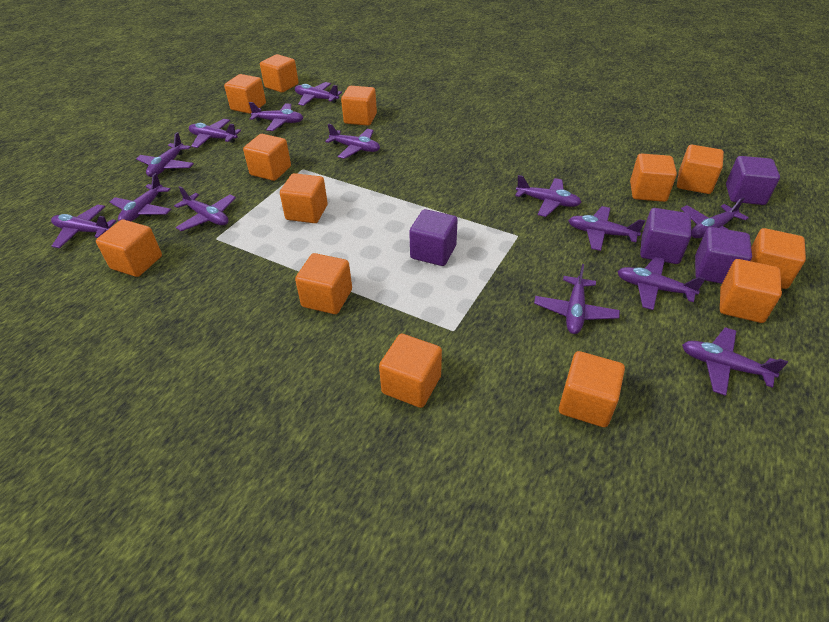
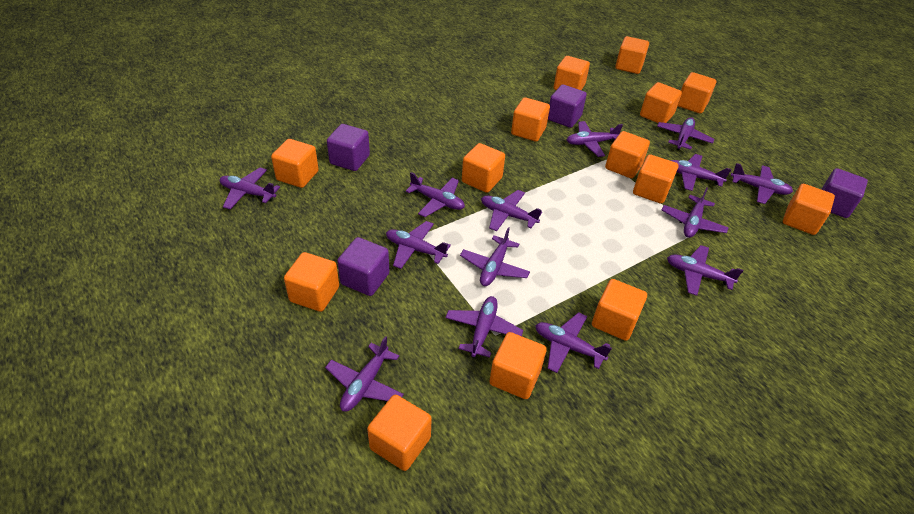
orange cube: [96,220,162,277] [224,74,266,114] [243,134,291,181] [260,54,298,92] [280,173,328,223] [295,253,352,314] [341,86,377,126] [379,334,442,408] [559,351,625,427] [630,153,677,202] [677,145,724,194] [720,259,782,323] [751,228,806,289] = 13 -> [271,139,319,188] [284,252,339,312] [367,395,432,471] [462,143,505,193] [489,332,547,399] [511,97,550,142] [554,56,590,90] [592,279,647,341] [605,131,650,178] [615,36,649,74] [633,154,678,204] [640,82,682,123] [678,72,717,114] [783,184,835,235] = 14

